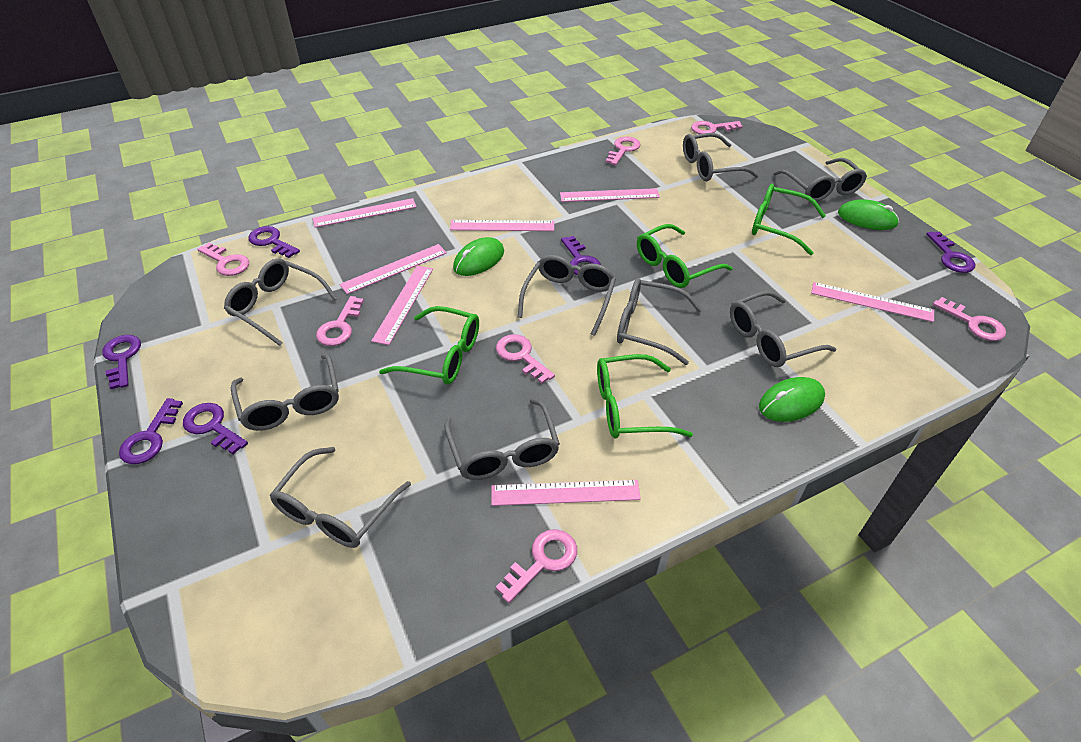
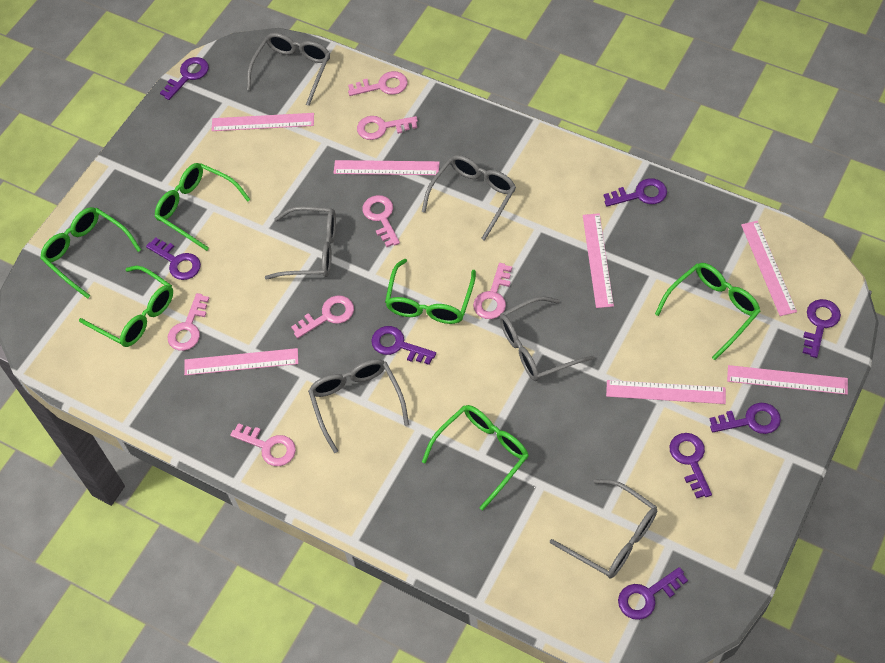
green glasses: [379,306,479,385] [597,354,693,439] [637,224,733,288] [752,184,826,255] = 4 -> [40,207,141,299] [79,266,173,347] [155,163,251,251] [385,259,476,324] [422,405,528,510] [655,263,760,360] = 6
green mouse: [453,237,504,276] [759,377,825,422] [838,200,899,230] = 3 -> none = 0
grey glasses: [224,258,338,346] [231,354,339,431] [270,447,411,548] [444,398,560,480] [518,255,616,336] [617,278,702,365] [683,133,759,181] [730,291,836,367] [773,158,867,202] = 9 -> [247,33,330,106] [265,206,336,280] [308,359,409,453] [422,155,516,241] [499,296,595,381] [550,479,657,579] = 6
purple key: [102,335,141,389] [119,398,183,464] [183,403,248,454] [249,226,300,258] [561,236,601,275] [926,232,976,273] = 6 -> [146,238,201,280] [160,57,209,100] [371,326,436,365] [604,178,667,207] [618,567,688,620] [670,433,712,498] [710,403,781,434] [803,299,841,358] = 8

